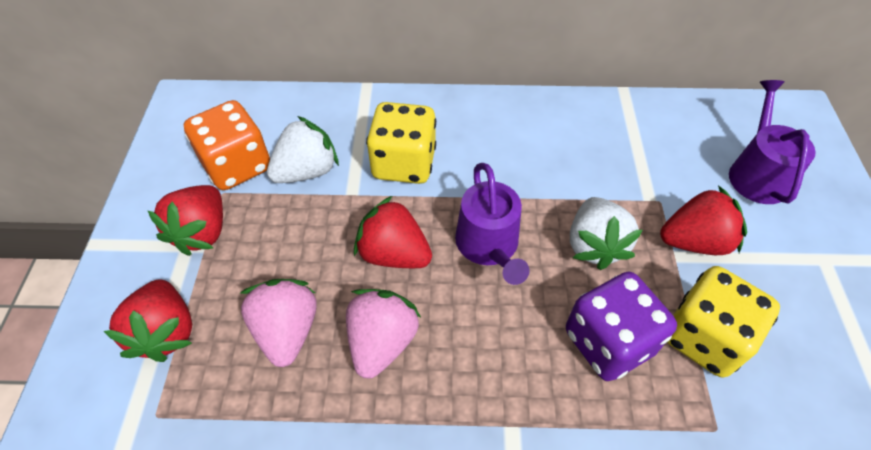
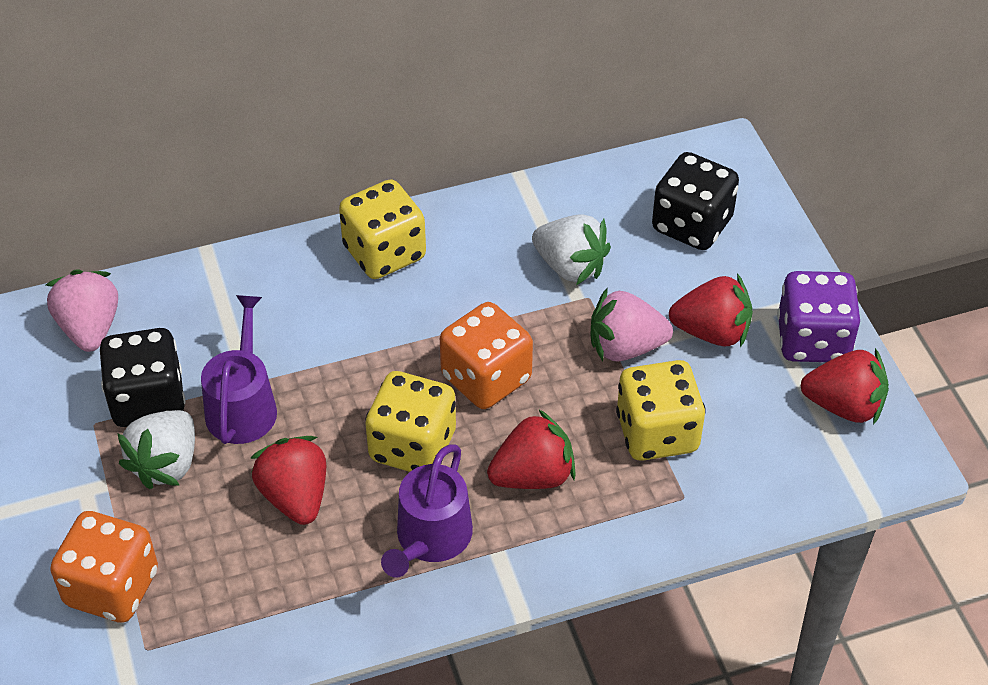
black dice: none = 0 -> [100,328,185,427] [652,152,739,250] = 2
orange dice: [184,100,270,190] = 1 -> [50,511,158,623] [440,302,533,409] = 2
yellow dice: [366,102,436,184] [667,266,780,378] = 2 -> [339,179,426,279] [365,371,456,472] [616,360,706,461] = 3

